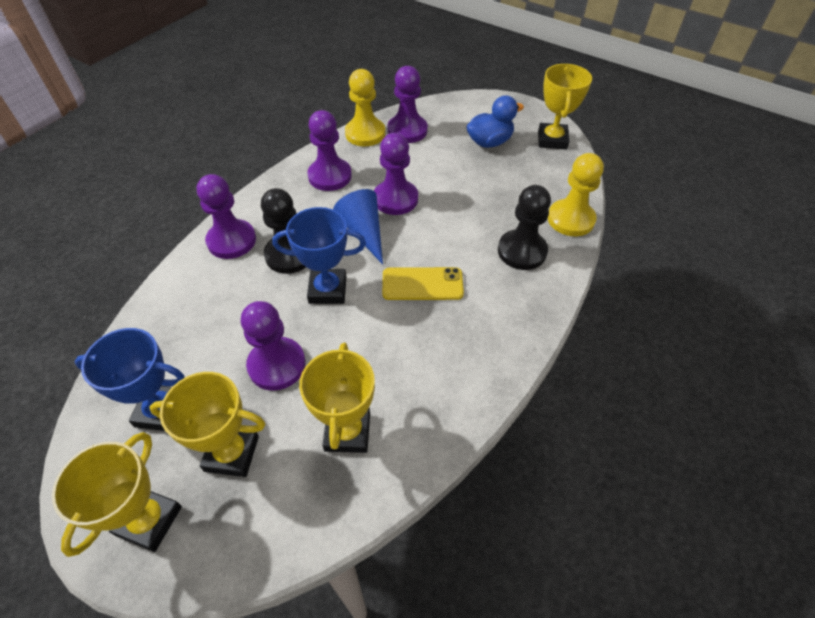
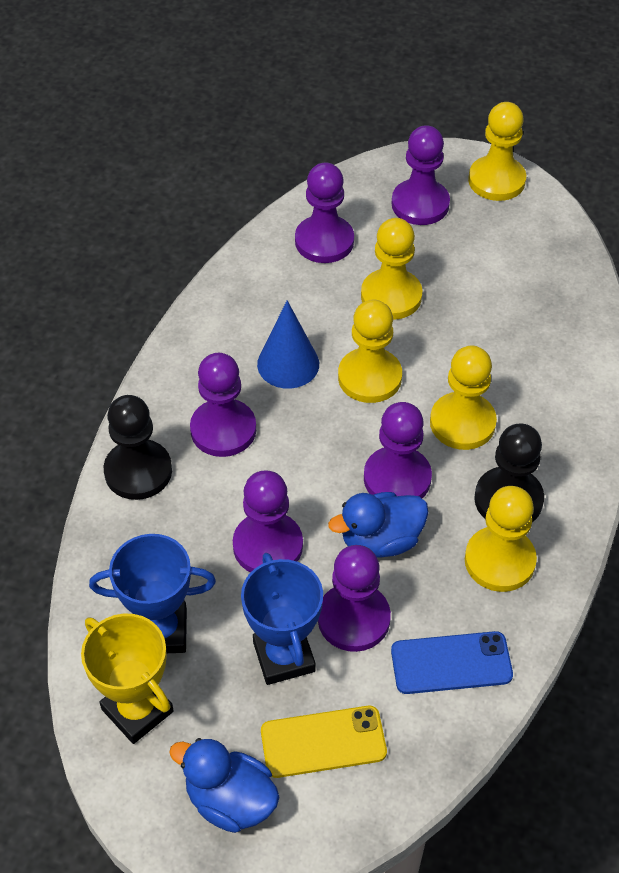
blue duck: [466,95,524,148] = 1 -> [169,738,279,833] [328,492,428,557] = 2
blue phone: none = 0 -> [391,631,513,694] = 1
purple pawn: [197,174,256,259] [241,301,306,391] [307,110,352,191] [374,133,418,215] [387,66,428,143] = 5 -> [190,353,256,457] [233,470,303,572] [295,162,354,263] [318,545,391,652] [364,402,432,498] [392,125,450,225] = 6
yellow pawn: [345,69,386,146] [548,153,604,236] = 2 -> [338,299,402,403] [361,218,422,320] [430,346,497,450] [465,486,537,592] [468,102,526,201] = 5
yellow trophy: [52,432,182,557] [149,372,265,477] [299,343,375,453] [538,64,592,150] = 4 -> [81,614,174,744] = 1

